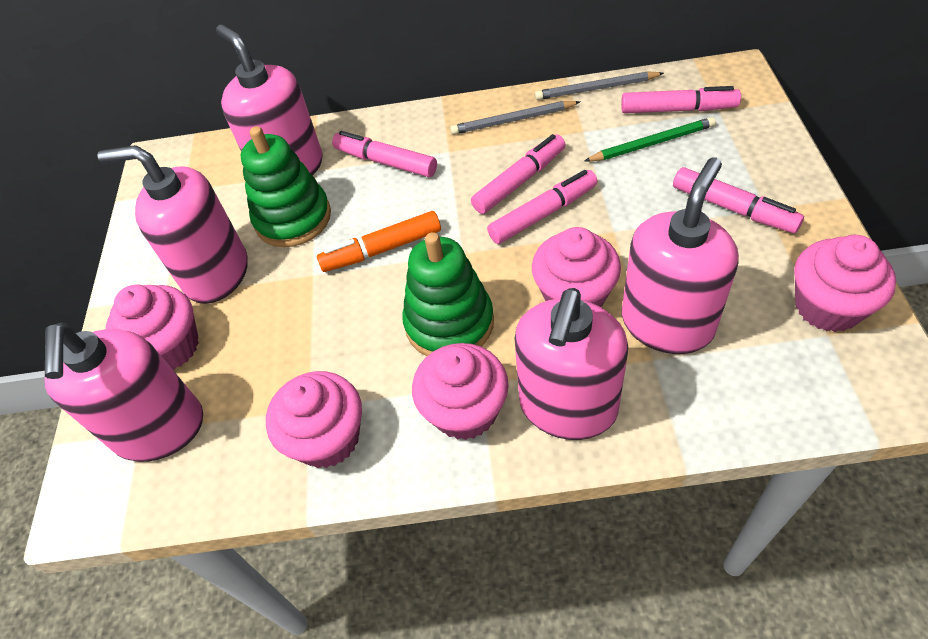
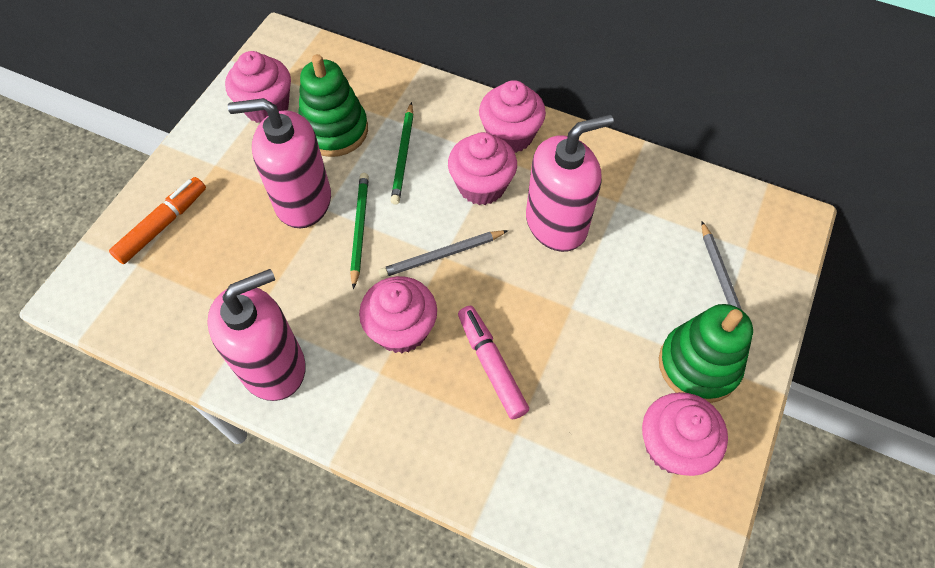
green pencil: [584,117,716,162] = 1 -> [350,173,369,289] [391,102,413,205] = 2
pink marker: [332,131,437,177] [471,134,565,214] [487,170,597,244] [621,86,741,113] [673,167,804,233] = 5 -> [458,306,529,419] = 1
pink soap dispenser: [45,323,203,462] [97,145,248,304] [216,25,323,176] [514,288,628,440] [622,157,739,354] = 5 -> [207,269,306,401] [228,98,331,228] [526,114,614,252] = 3

